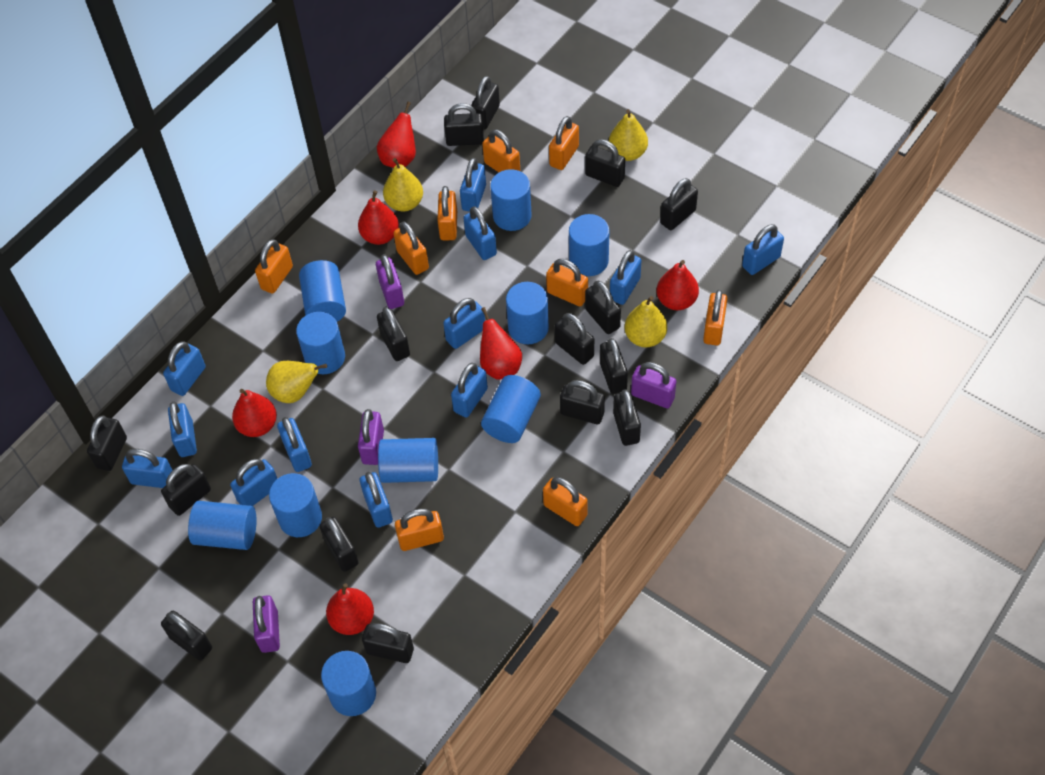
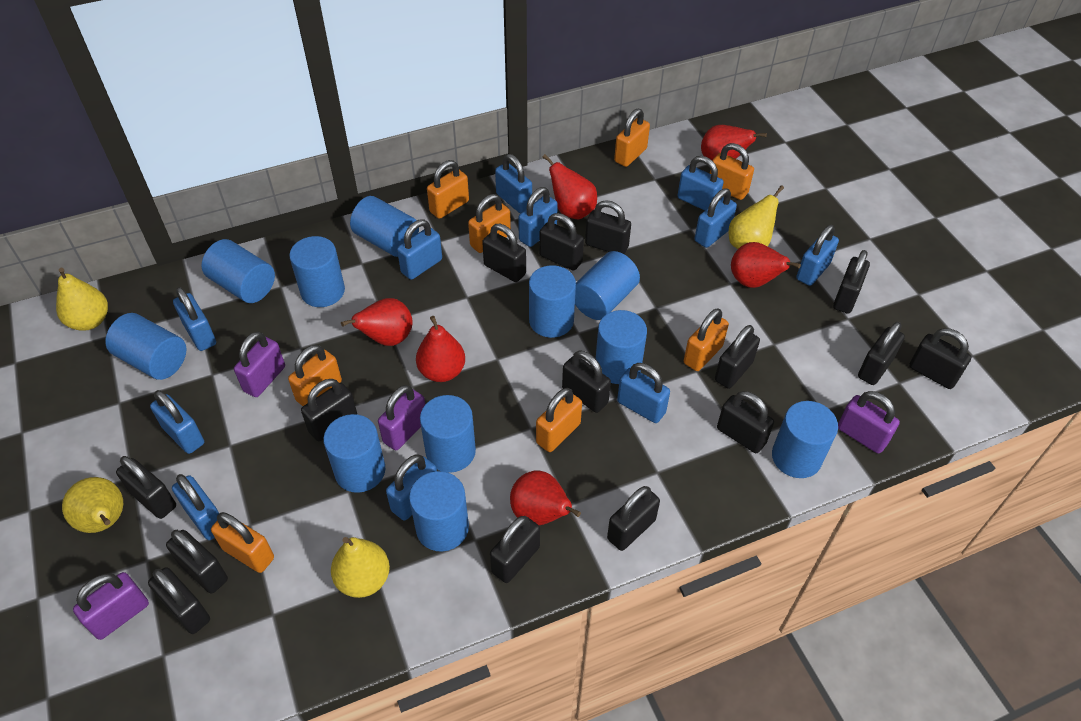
blue cylinder: [188,501,257,550] [269,473,322,537] [296,312,345,374] [299,260,346,322] [321,651,376,716] [378,438,438,483] [481,375,541,443] [490,169,532,231] [506,282,549,344] [569,214,609,276] = 10 -> [105,313,186,380] [202,239,275,303] [289,236,345,307] [323,414,385,493] [350,196,419,257] [409,471,469,552] [420,395,476,473] [529,265,576,338] [575,251,640,320] [596,310,647,384] [772,401,838,478] = 11
blue padlock: [122,449,173,488] [163,341,206,396] [168,402,197,457] [230,459,277,506] [277,417,312,472] [360,472,393,528] [443,298,485,349] [451,363,488,417] [460,158,486,212] [464,206,497,260] [610,250,642,305] [742,224,784,275] = 12 -> [150,390,204,454] [172,474,219,540] [173,287,216,351] [386,454,437,521] [397,220,442,280] [495,154,532,213] [518,187,558,247] [617,363,670,423] [677,156,724,210] [695,188,737,248] [796,225,839,286] = 11
orange padlock: [255,239,293,294] [393,221,429,275] [395,509,444,551] [437,186,457,240] [482,129,520,172] [543,477,587,526] [546,259,588,306] [549,116,579,170] [703,290,728,346] = 9 -> [211,512,274,573] [288,345,342,406] [427,160,469,219] [468,194,511,253] [536,388,582,452] [614,109,650,167] [684,308,729,371] [710,143,754,200] = 8

